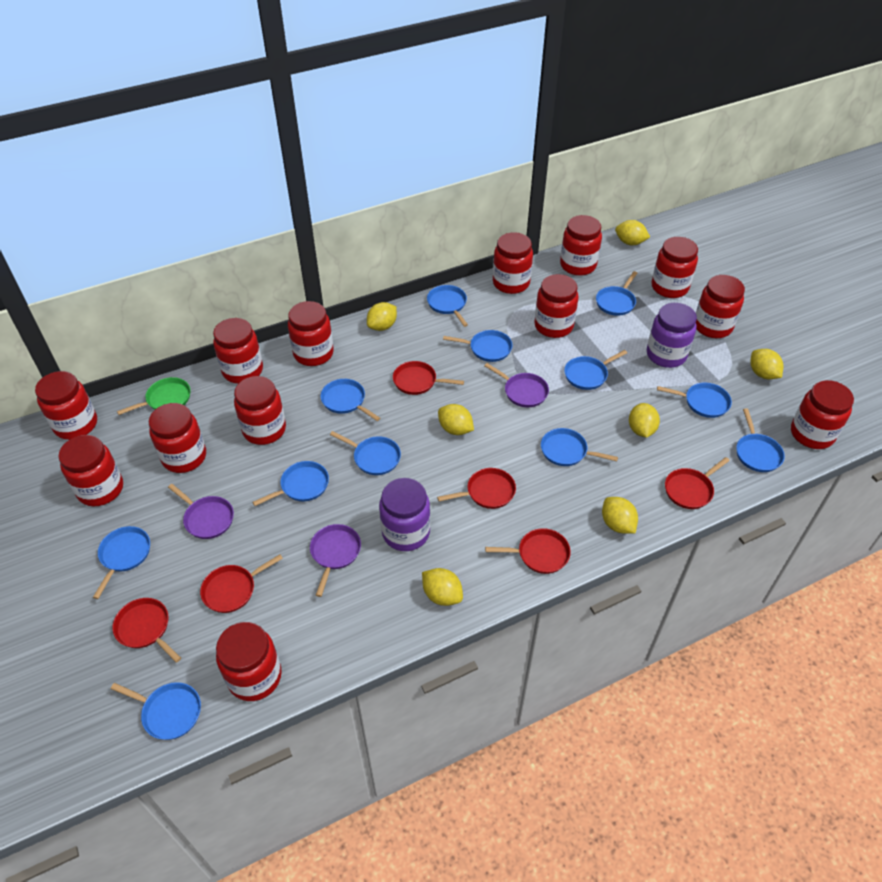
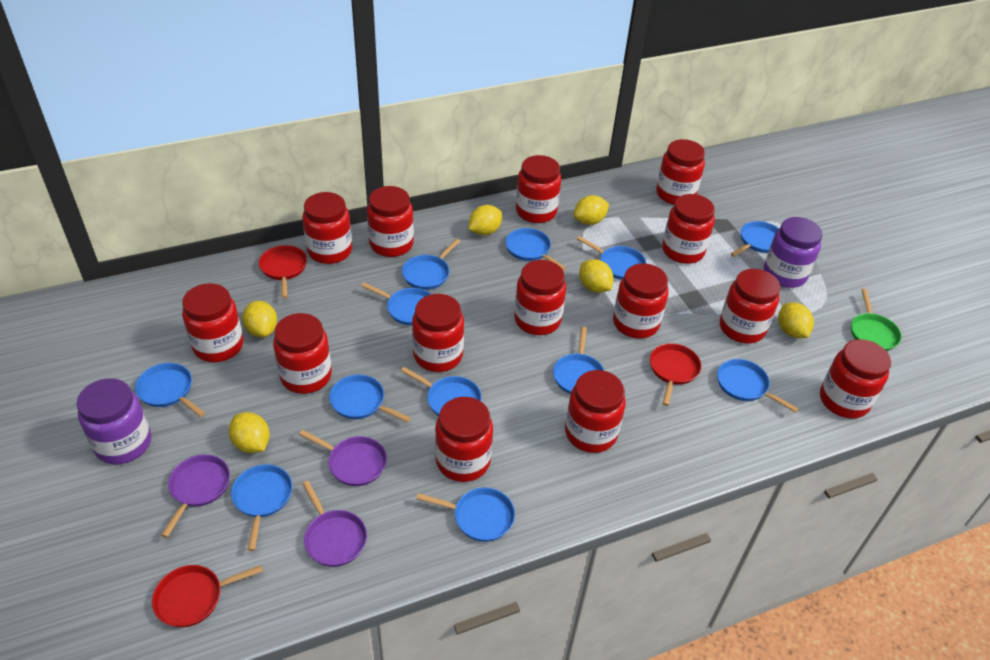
red jar: [35,371,97,440] [59,435,123,506] [149,403,206,473] [213,318,263,384] [216,622,282,701] [234,376,286,445] [288,301,334,366] [493,232,533,294] [534,274,579,338] [560,215,602,276] [652,237,698,298] [696,275,745,338] [791,380,854,449] = 13 -> [182,283,243,362] [273,313,332,394] [302,192,352,264] [367,186,414,257] [412,294,464,372] [435,397,493,482] [514,260,566,335] [516,155,561,223] [565,370,626,453] [613,263,669,339] [656,139,705,205] [662,194,715,264] [720,269,780,344] [820,339,891,419] = 14
red pan: [113,598,181,663] [200,554,283,613] [393,361,464,395] [437,468,516,509] [485,528,571,574] [665,457,730,509] = 6 -> [152,565,263,628] [259,245,307,298] [650,343,701,406] = 3
yellow lemon: [367,302,397,331] [422,568,463,606] [438,404,474,435] [602,497,638,534] [615,220,650,245] [629,403,660,438] [750,349,783,379] = 7 -> [229,412,270,453] [242,301,277,337] [469,205,502,235] [574,195,609,225] [579,259,613,293] [778,303,814,338] = 6

